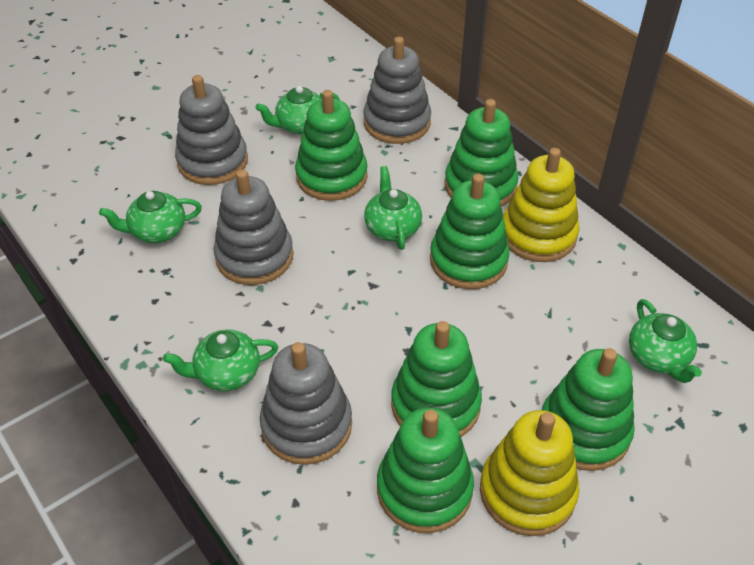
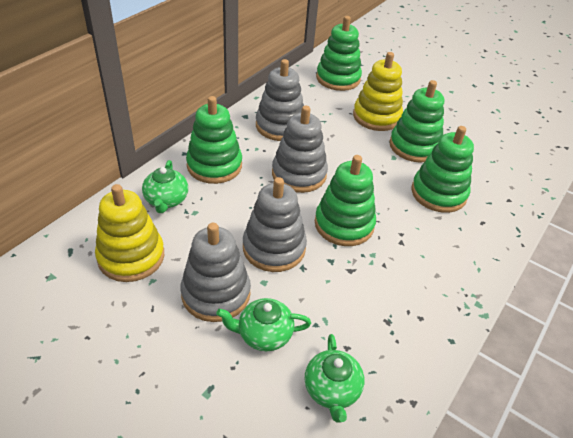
green stacking toy: [295,90,368,201] [377,407,474,533] [391,321,482,437] [430,173,510,289] [445,99,519,207] [542,348,635,471] = 6 -> [186,96,242,184] [315,155,376,246] [316,16,362,91] [390,80,444,163] [411,126,474,213] = 5
green teapot: [99,191,202,243] [163,329,278,391] [255,86,340,134] [364,166,422,250] [629,299,702,383] = 5 -> [142,160,188,213] [216,298,311,351] [305,334,365,423] = 3

